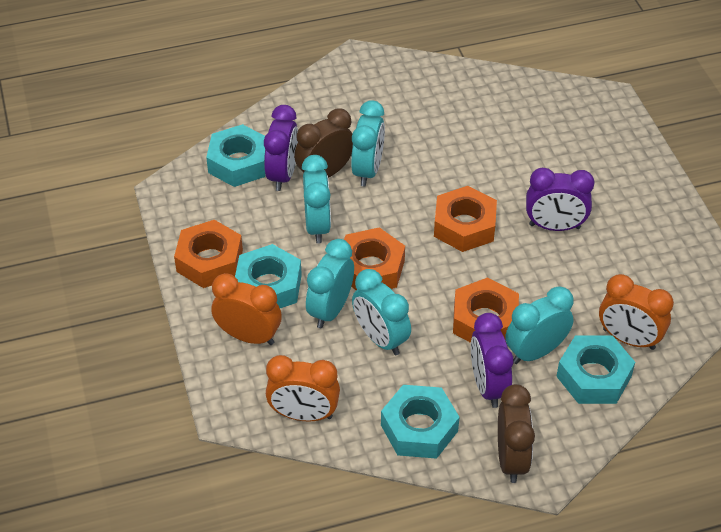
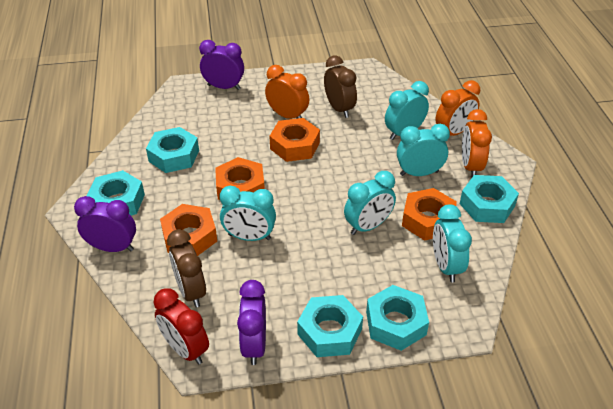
red clock: none = 0 -> [153,288,209,365] = 1
turquoise nut: [206,124,266,187] [235,244,302,308] [381,385,459,459] [556,335,635,404] = 4 -> [87,170,145,216] [146,127,199,173] [297,295,363,357] [366,285,429,351] [460,175,519,223] = 5

